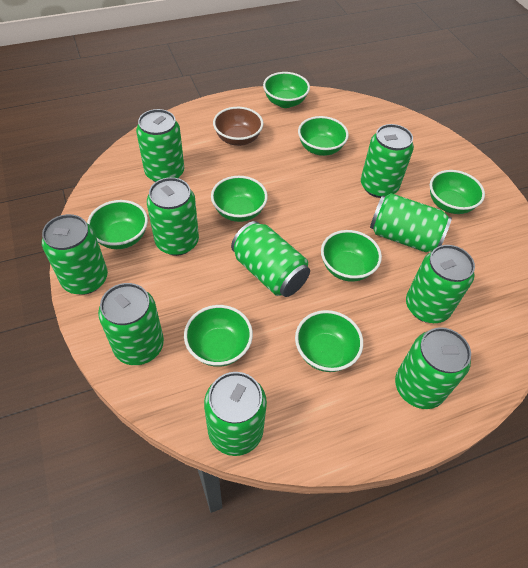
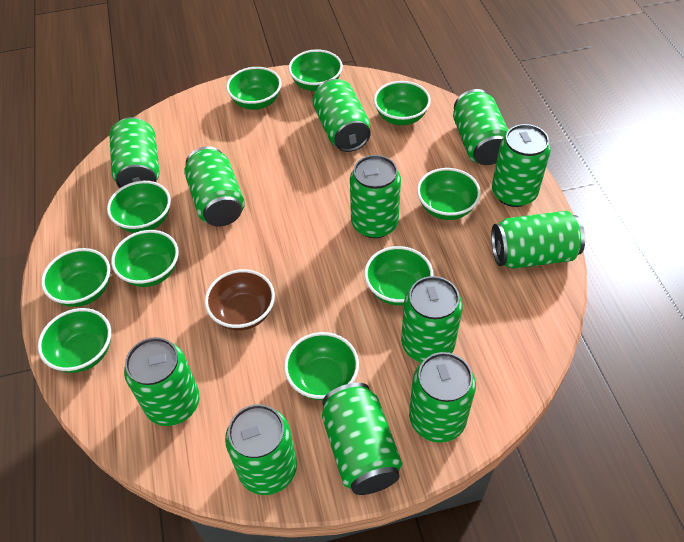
green bowl: [87,200,148,249] [184,305,253,367] [211,176,268,222] [263,72,310,108] [295,310,363,372] [298,116,349,156] [321,230,382,282] [430,170,485,214] = 8 -> [38,308,111,373] [41,248,110,307] [107,181,171,233] [111,230,179,287] [226,67,282,110] [284,332,359,400] [288,49,343,92] [364,246,434,306] [374,81,431,125] [417,168,481,220] = 10
green can: [42,214,108,295] [98,283,164,365] [136,109,184,182] [147,177,199,256] [204,372,267,456] [231,221,310,297] [361,124,414,198] [370,193,452,252] [395,327,471,409] [406,245,475,323] = 10 -> [109,117,159,189] [124,337,200,426] [184,146,245,227] [225,404,297,495] [312,79,371,152] [322,383,402,495] [350,155,401,238] [401,276,463,363] [409,352,476,443] [453,89,508,165] [491,211,585,269] [492,124,551,207] = 12

